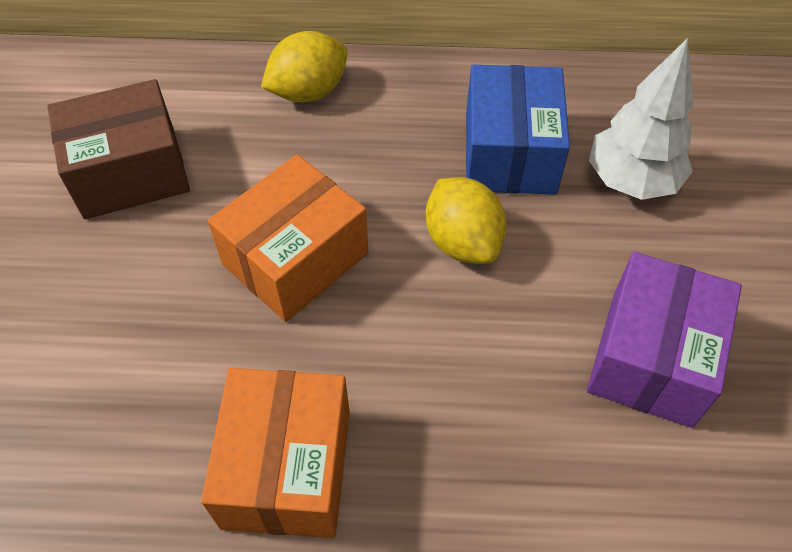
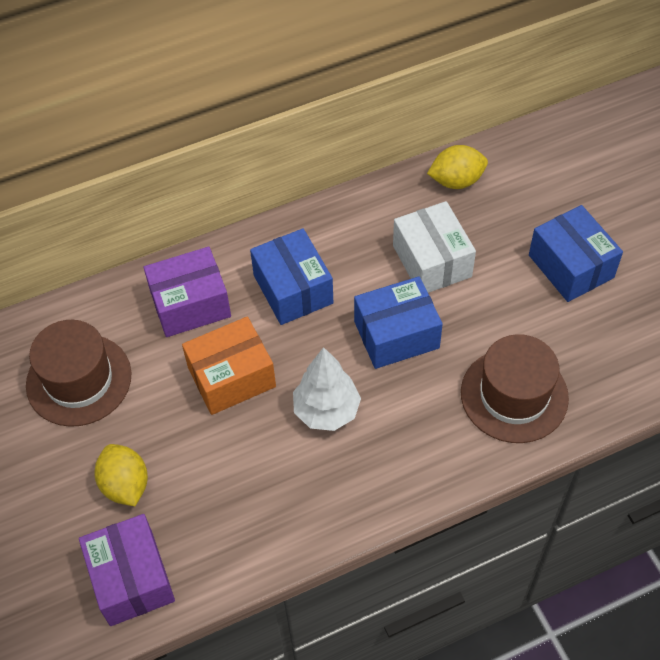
blue box: [466,65,570,195] = 1 -> [250,228,333,325] [354,276,443,369] [529,205,623,302] = 3
brown box: [47,79,190,219] = 1 -> none = 0
brown hat: none = 0 -> [26,320,132,427] [461,334,569,443] = 2
orange box: [201,368,350,538] [208,154,368,322] = 2 -> [182,317,276,415] = 1
purple box: [587,252,742,428] = 1 -> [79,514,175,626] [143,247,231,337] = 2
white box: none = 0 -> [393,201,476,293] = 1

